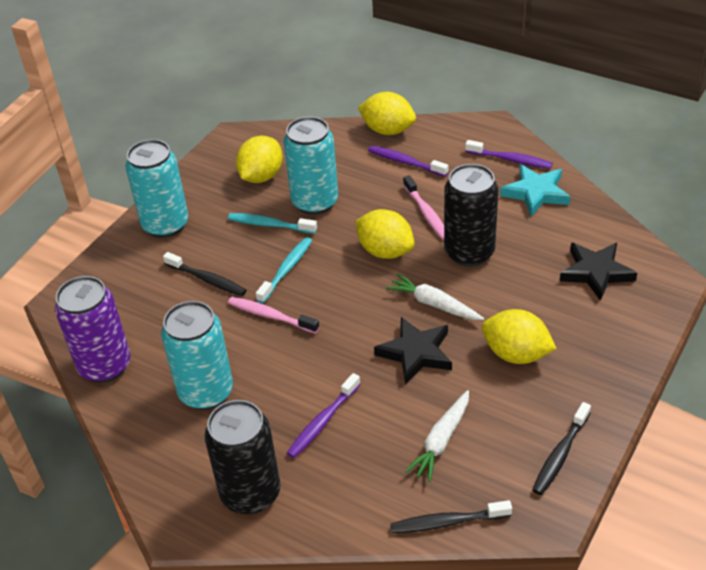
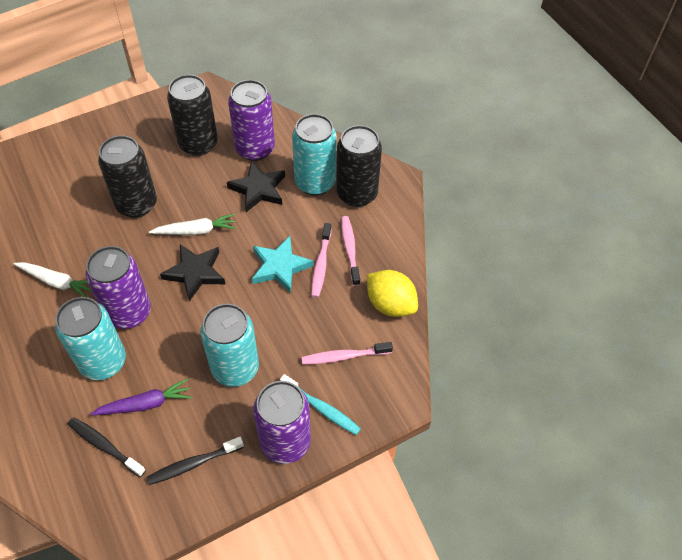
black can: [205,400,281,514] [444,164,498,267] = 2 -> [98,135,157,218] [167,74,218,156] [336,125,382,207] = 3
black toothbrush: [163,252,247,296] [391,500,512,533] [533,402,591,495] = 3 -> [68,417,146,477] [146,437,244,485] = 2
pink toothbrush: [228,297,319,334] [403,175,444,240] = 2 -> [301,342,393,364] [311,223,331,298] [341,216,360,286] = 3
purple can: [55,276,131,383] = 1 -> [85,246,151,329] [228,80,275,161] [253,381,311,464] = 3
purple carrot: none = 0 -> [90,379,192,415] = 1
purple toothbrush: [287,373,361,458] [368,146,448,177] [465,140,553,169] = 3 -> none = 0
turquoise toothbrush: [228,213,317,234] [256,237,312,303] = 2 -> [280,374,361,435] = 1
yellow lemon: [236,136,283,183] [355,209,415,259] [358,92,416,135] [482,309,557,364] = 4 -> [367,270,418,317] = 1

